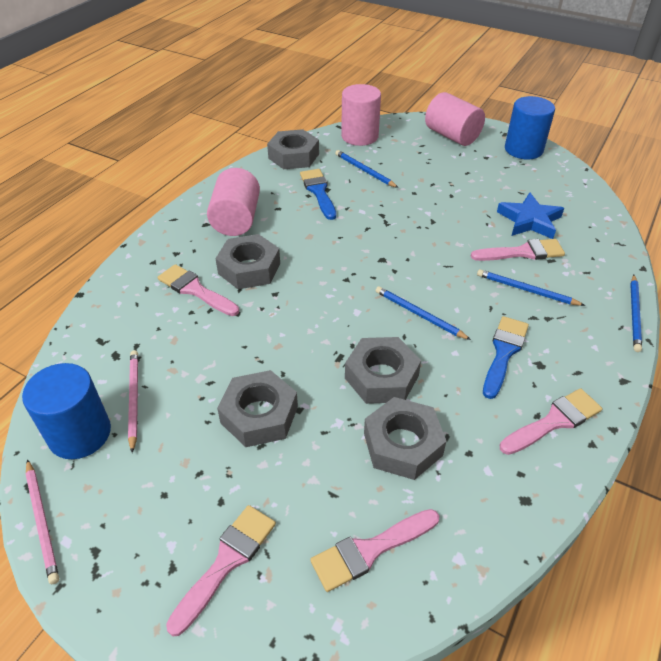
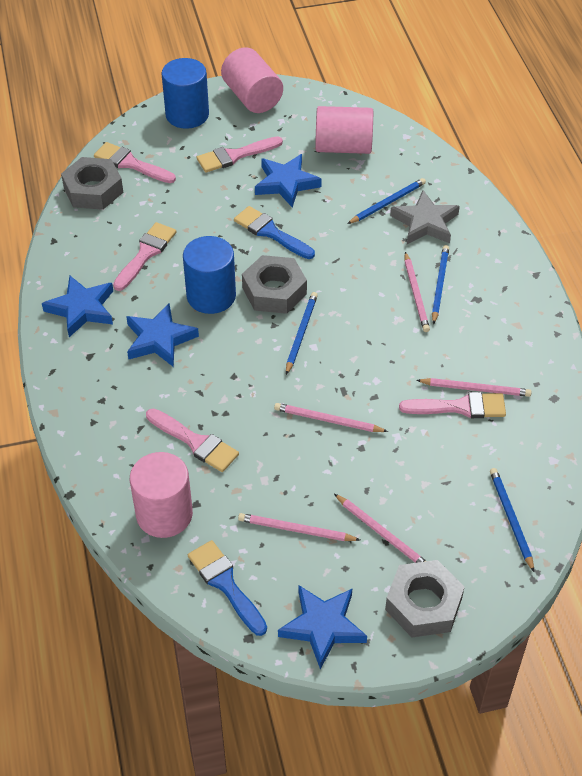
blue star: [497,192,564,239] = 1 -> [42,276,113,337] [126,303,199,367] [255,154,322,208] [278,585,367,669] = 4
grey nut: [215,234,280,289] [217,370,298,447] [267,129,319,169] [345,337,421,404] [364,397,446,480] = 5 -> [61,157,123,210] [242,255,307,314] [385,560,464,637] = 3
grey star: none = 0 -> [390,190,460,244] = 1
pink pencil: [25,459,59,584] [128,350,138,453] = 2 -> [238,513,360,541] [274,403,388,432] [334,494,426,563] [405,252,430,332] [416,378,532,397] = 5

